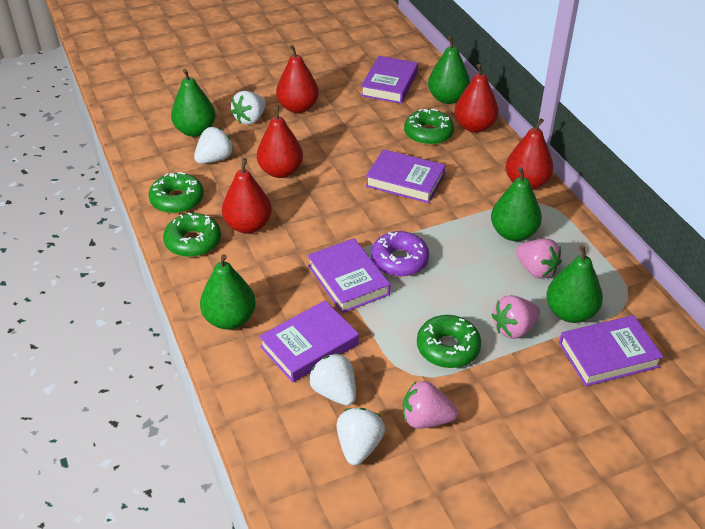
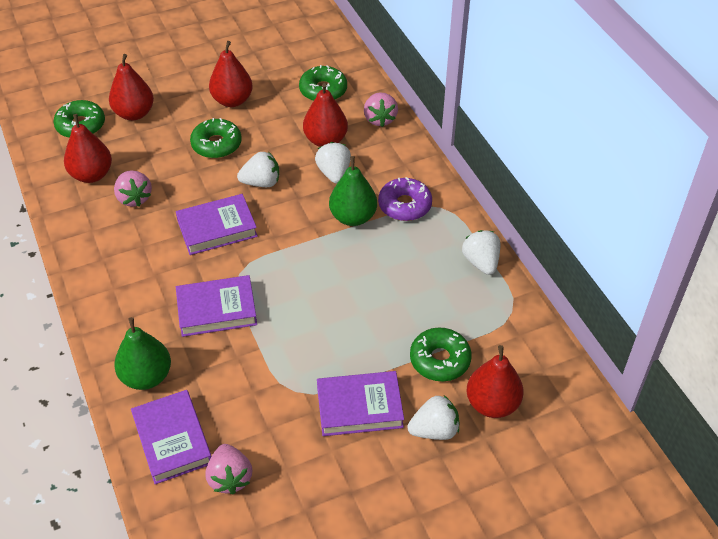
green pear: [171,69,216,137] [200,254,256,330] [428,36,470,104] [491,167,542,241] [546,245,603,323] = 5 -> [114,317,171,390] [329,156,377,226] = 2
purple book: [259,300,359,383] [307,238,390,313] [361,56,418,104] [366,149,445,203] [559,315,663,386] = 5 -> [131,390,211,484] [176,194,258,255] [176,275,257,337] [317,371,404,436] = 4

